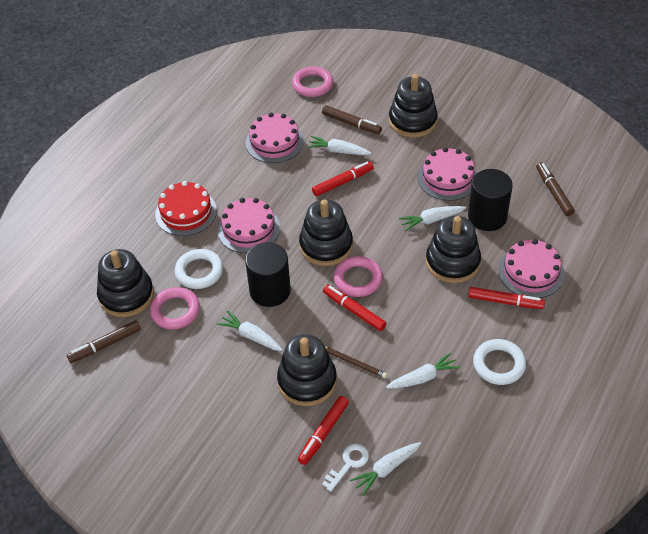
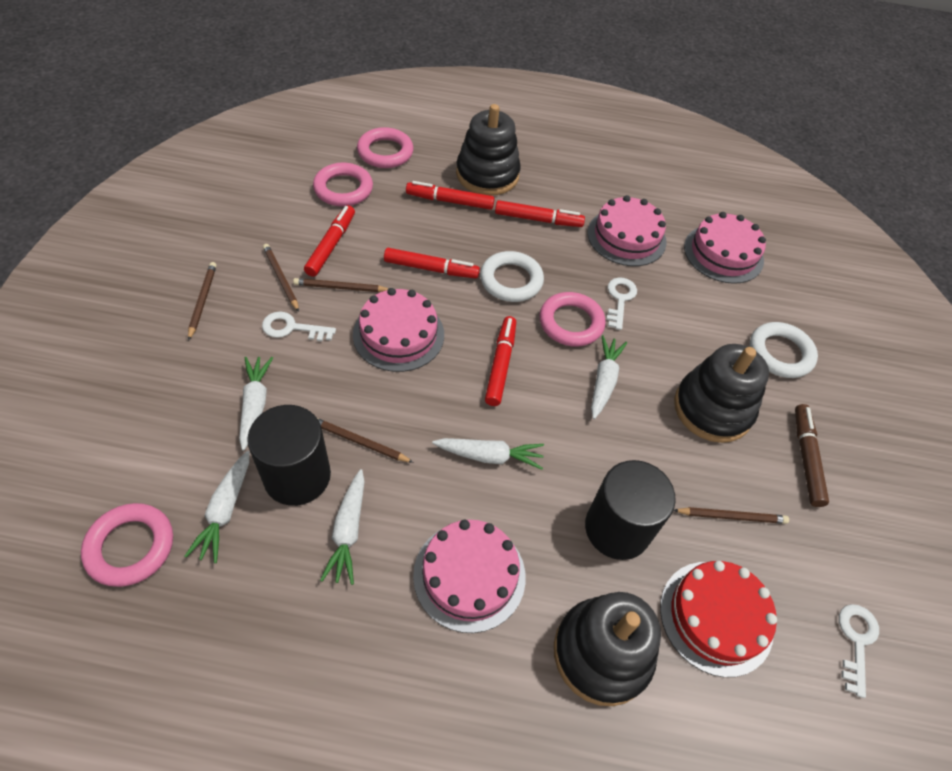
black stacking toy: [97,249,154,317] [277,334,337,406] [299,200,353,266] [389,74,438,138] [426,216,481,283] = 5 -> [456,104,521,196] [554,592,661,706] [674,344,769,443] = 3
brown marker: [67,320,141,363] [322,105,382,134] [536,162,575,216] = 3 -> [795,404,829,507] = 1
brown pencil: [325,347,387,378] = 1 -> [188,262,217,341] [263,244,299,312] [293,278,389,292] [317,418,414,463] [673,507,789,524] = 5
pink ring: [150,287,200,329] [292,66,333,97] [334,256,383,297] = 3 -> [81,503,173,587] [313,162,373,207] [357,127,414,168] [539,292,606,347] = 4
red marker: [298,396,349,465] [312,162,374,196] [323,285,387,331] [468,287,545,309] = 4 -> [304,205,355,277] [384,248,480,278] [406,181,495,210] [485,316,516,406] [495,200,585,227] = 5
white key: [322,444,369,492] = 1 -> [262,311,336,342] [606,277,637,330] [839,604,879,698] = 3

